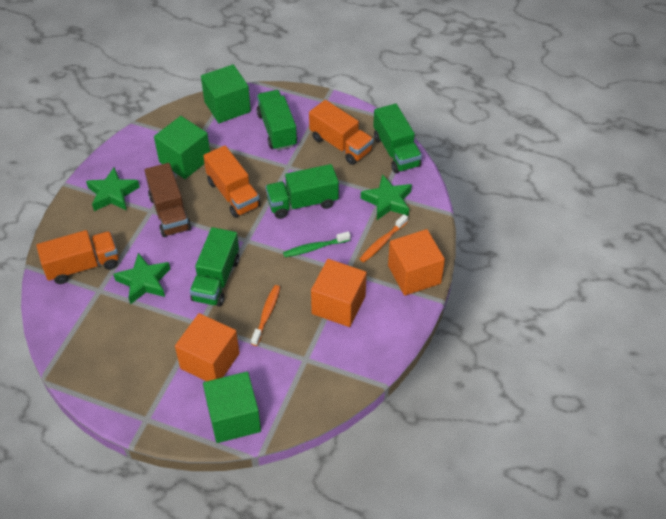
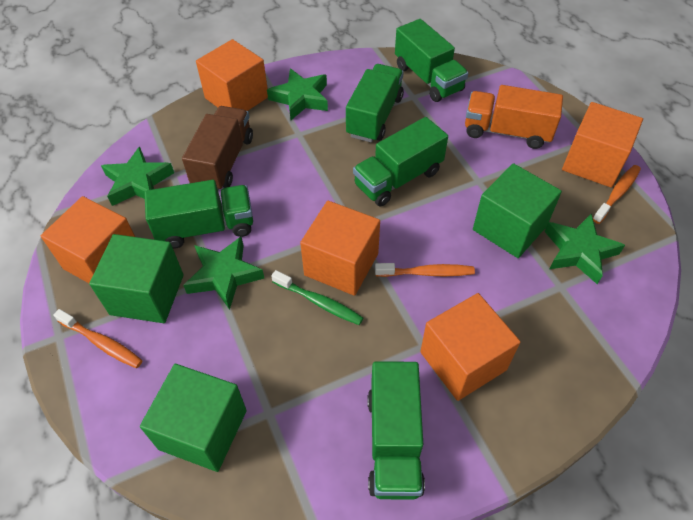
green star: [86,167,140,211] [113,253,170,304] [361,174,412,220] = 3 -> [101,146,174,206] [183,237,264,310] [267,68,328,120] [544,214,625,284] = 4
green truck: [190,227,239,307] [256,90,297,151] [265,164,339,219] [373,104,422,173] = 4 -> [144,180,253,249] [346,64,404,143] [353,117,448,206] [367,361,425,500] [395,19,468,102] = 5
orange cube: [175,313,239,381] [311,259,367,327] [388,229,445,296] = 3 -> [41,196,135,283] [196,39,268,111] [300,201,380,296] [420,293,521,401] [562,102,643,188] = 5
orange toothbrush: [251,285,280,346] [360,214,408,262] = 2 -> [53,309,143,368] [375,263,475,277] [593,165,641,224] = 3
orange truck: [36,230,118,284] [203,146,261,218] [309,100,374,165] = 3 -> [465,85,563,149] = 1

